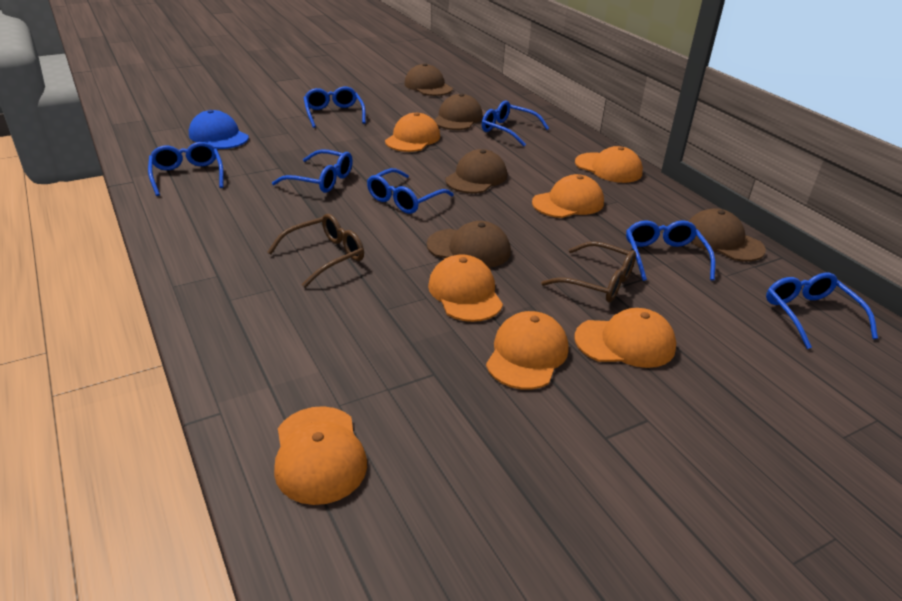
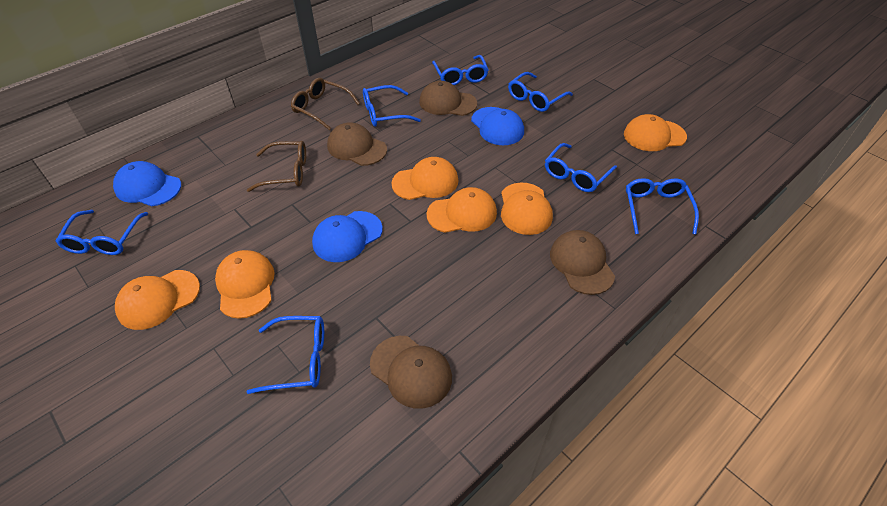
blue cap: [189,110,249,149] = 1 -> [113,161,181,207] [312,211,383,262] [471,107,524,145] = 3
brown cap: [404,63,453,96] [427,221,511,268] [434,93,483,130] [445,149,507,194] [689,208,766,261] = 5 -> [327,122,387,166] [370,336,452,409] [419,81,477,116] [550,230,615,295] = 4
orange cap: [274,406,367,505] [385,112,440,152] [428,254,503,322] [486,311,568,390] [532,174,604,218] [574,308,676,368] [575,146,643,183] = 7 -> [115,270,200,330] [215,250,275,319] [392,157,458,200] [427,187,497,233] [501,183,553,235] [624,114,687,151] = 6

